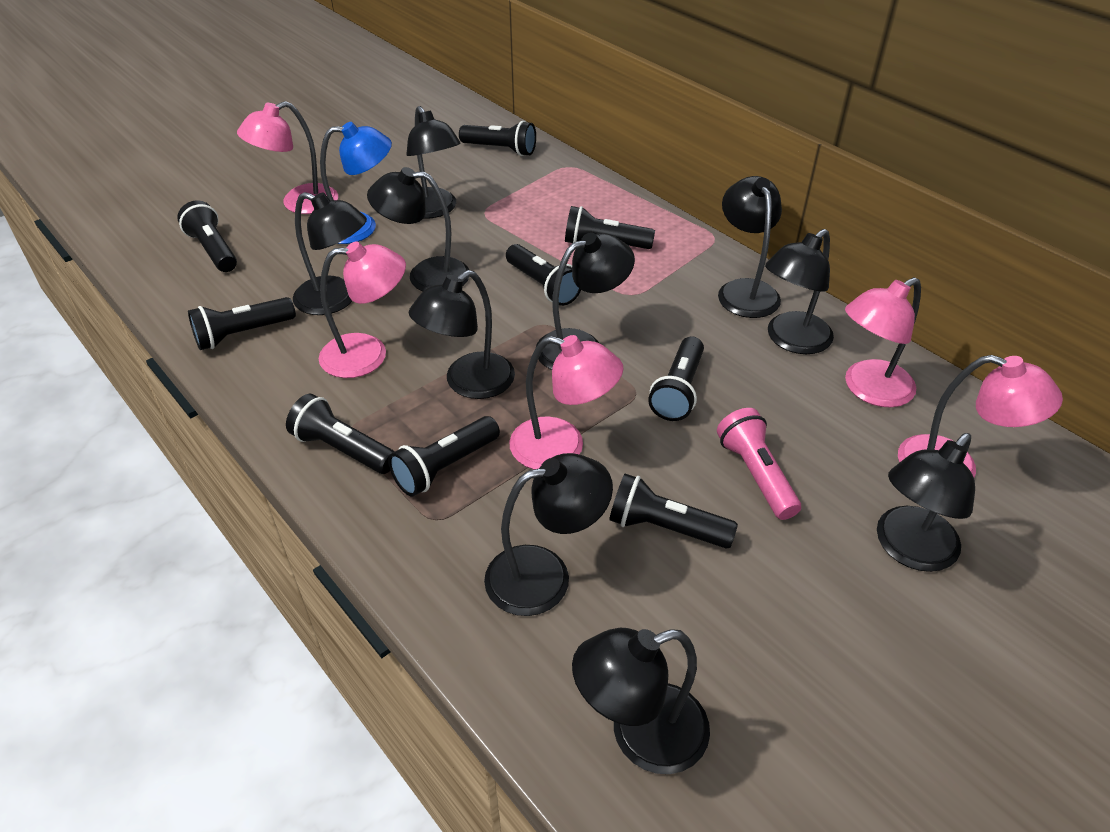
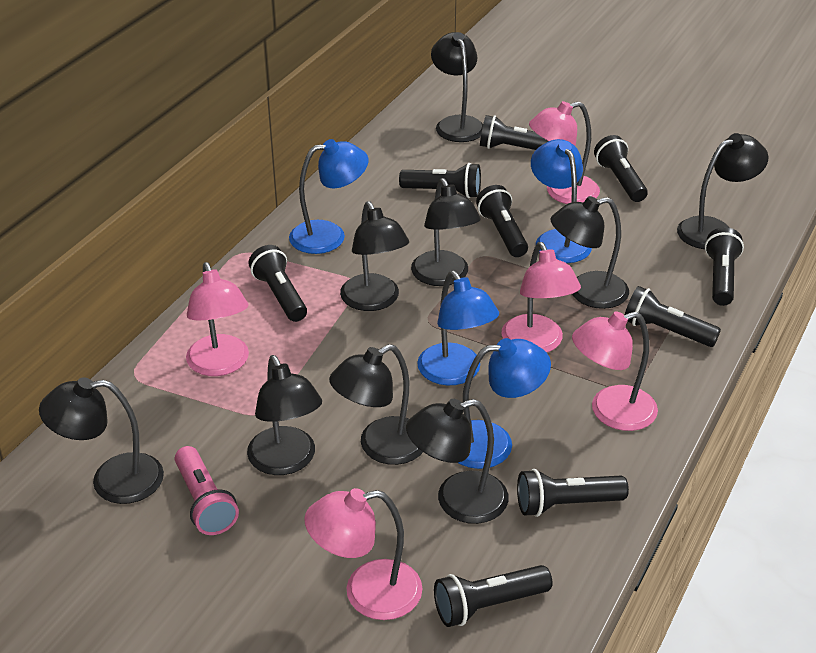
black lamp: [293,192,367,315] [367,167,469,291] [406,106,461,219] [409,270,515,399] [484,453,613,616] [536,232,635,370] [572,628,710,774] [718,176,782,318] [765,229,834,354] [877,433,975,572] = 10 -> [39,377,164,504] [247,355,322,475] [329,344,423,465] [340,201,409,311] [406,399,508,524] [411,178,481,286] [431,32,483,142] [551,196,629,309] [677,133,768,249] = 9
blue lamp: [320,122,392,244] = 1 -> [289,139,369,254] [417,271,499,385] [458,338,551,469] [531,139,592,263] = 4

